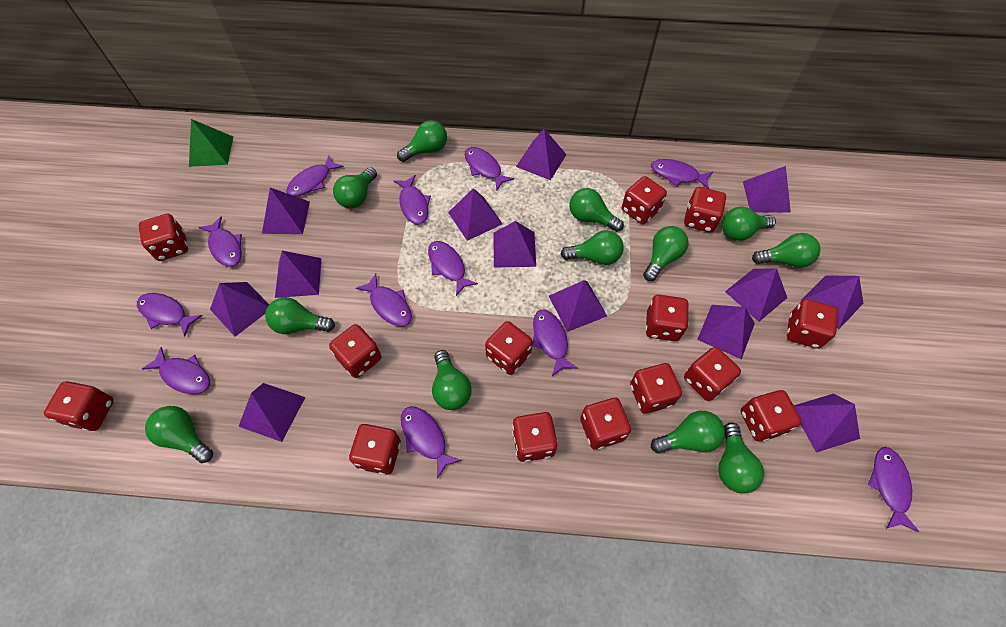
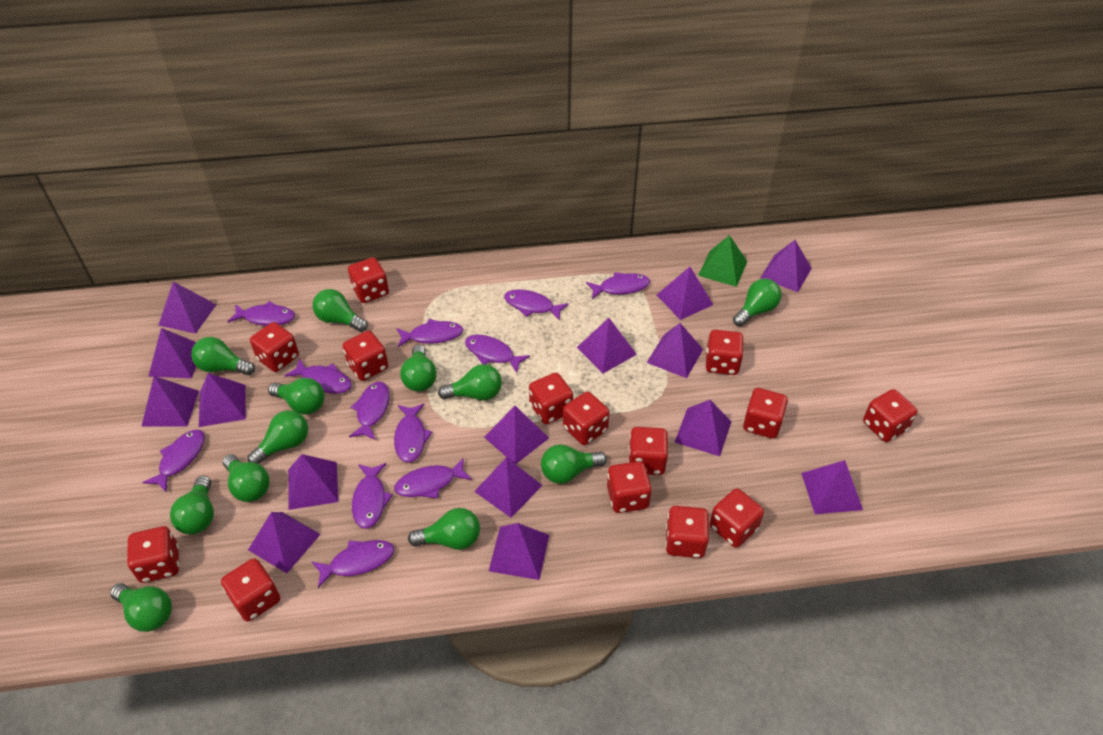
purple pyramid: [210,282,269,337] [238,383,305,442] [262,188,310,234] [275,251,322,298] [448,188,503,241] [493,221,536,267] [516,129,567,180] [549,280,607,332] [697,305,755,359] [725,268,787,322] [743,166,791,213] [794,394,860,453] [801,275,863,329] = 13 -> [141,376,199,427] [148,328,196,378] [158,282,217,334] [199,373,246,427] [248,512,321,573] [288,454,338,510] [474,457,543,518] [484,406,549,464] [489,523,549,580] [577,318,637,373] [647,323,703,378] [657,267,713,320] [675,400,732,456] [760,240,812,292] [801,460,863,514] = 15

